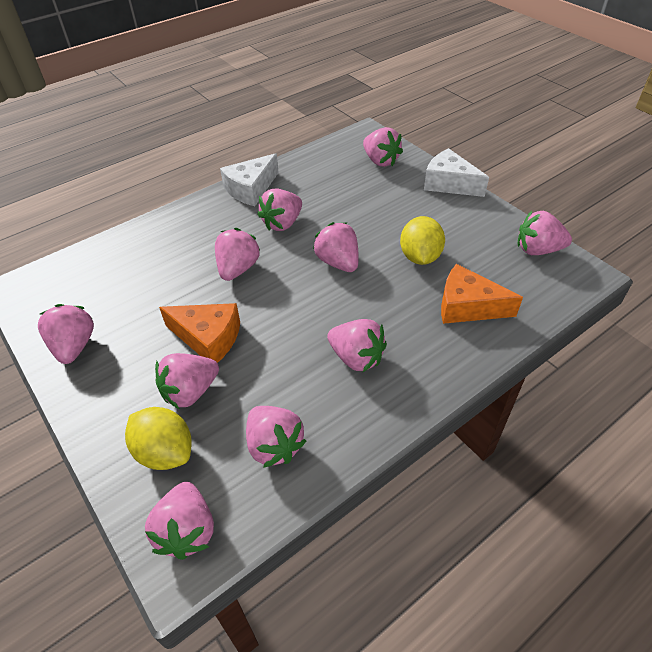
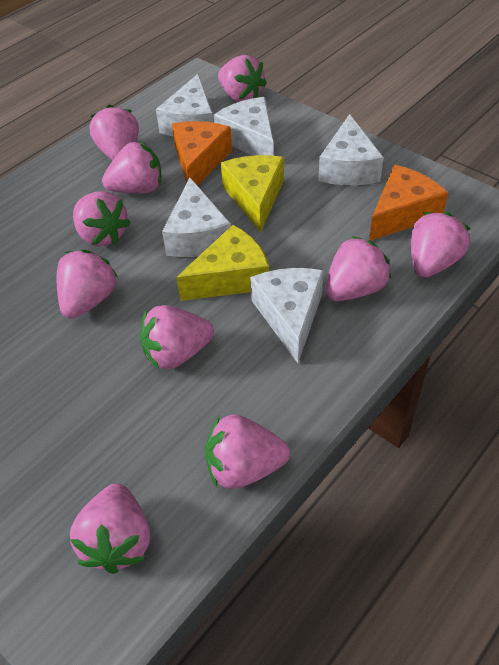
white cheese: [220,153,279,206] [424,148,489,197] = 2 -> [156,74,213,137] [162,177,231,257] [214,97,274,156] [250,268,324,363] [318,114,384,185] = 5
yellow cheese: none = 0 -> [176,225,269,301] [221,155,284,233] = 2
yellow lemon: [125,407,191,470] [400,216,445,265] = 2 -> none = 0

